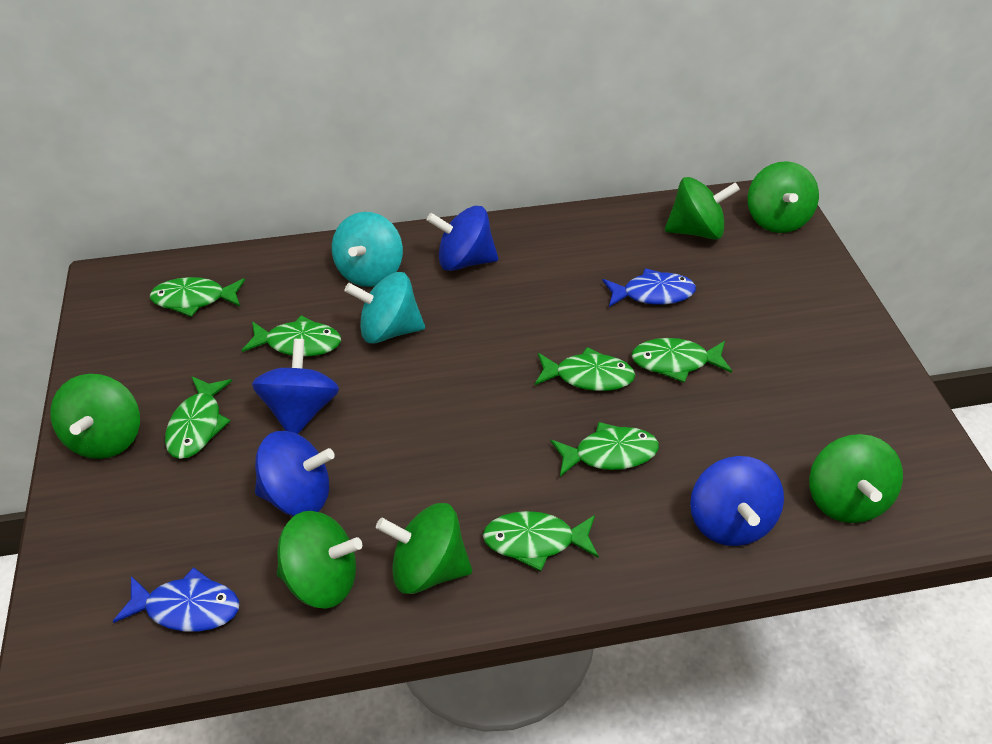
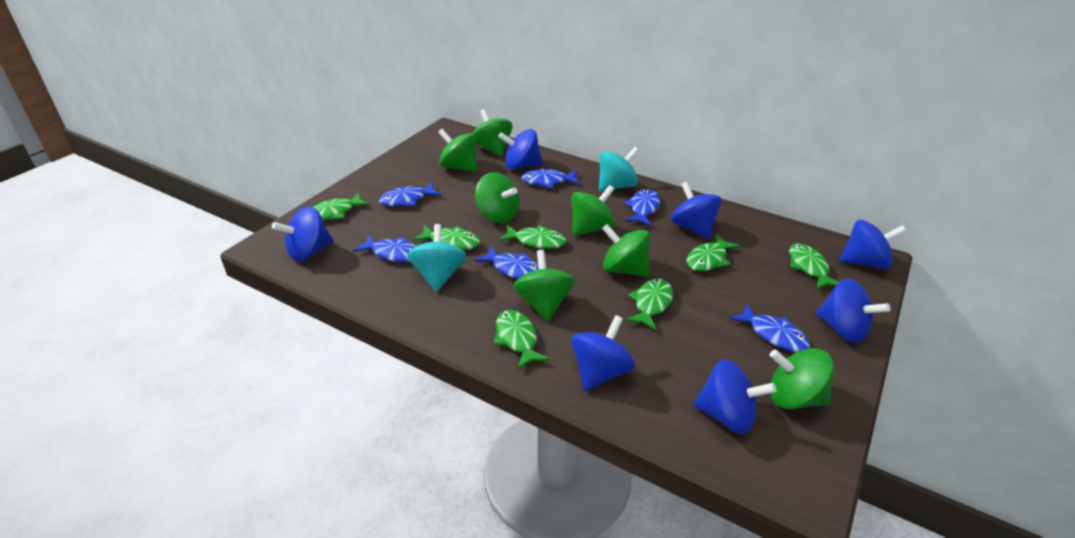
blue fish: [113,567,239,632] [602,268,696,307] = 2 -> [353,235,416,262] [379,182,442,206] [475,246,539,279] [521,169,580,189] [624,189,660,226] [729,303,810,352] = 6
blue spinning top: [252,339,339,434] [255,431,335,517] [427,206,498,271] [690,456,784,546] = 4 -> [272,206,334,261] [498,129,543,170] [571,315,635,391] [671,181,722,239] [693,360,776,434] [815,279,891,343] [839,220,906,270] = 7
green spinning top: [50,374,140,459] [277,511,362,609] [376,503,472,594] [665,177,740,240] [748,161,819,233] [809,434,903,523] = 6 -> [438,129,477,172] [472,109,512,157] [475,172,520,223] [513,250,575,321] [571,185,615,236] [602,224,650,277] [770,348,834,409] = 7

